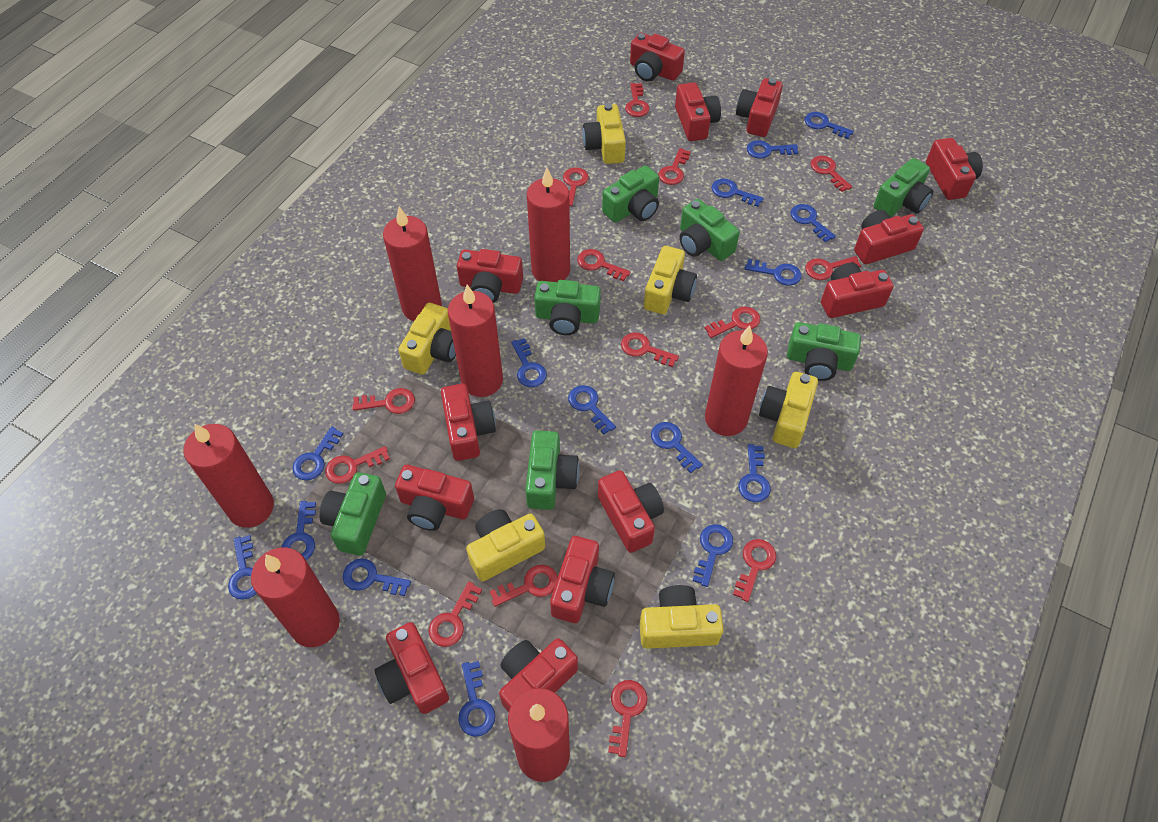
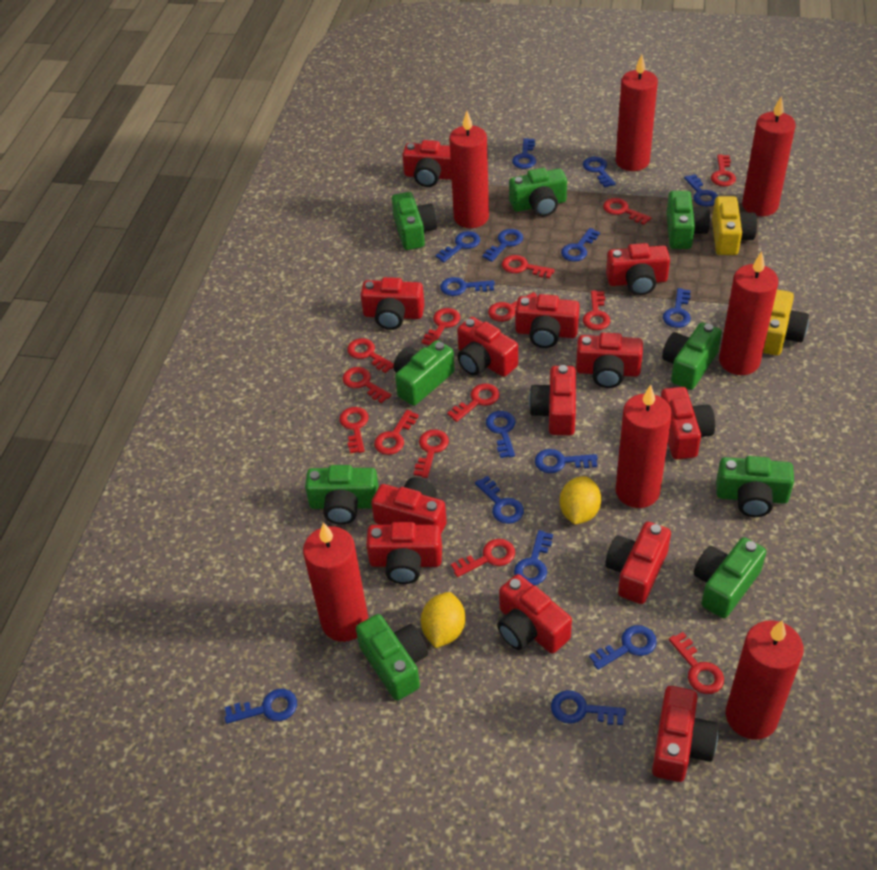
green camera: [319,472,386,556] [525,431,579,510] [534,280,601,335] [602,165,659,223] [679,199,740,261] [787,322,861,381] [874,158,933,217] = 7 -> [305,465,379,525] [356,614,428,701] [392,192,437,250] [394,340,455,406] [509,168,567,217] [662,323,722,390] [666,191,710,249] [694,537,766,618] [716,456,794,517] = 9
yellow camera: [399,303,456,375] [466,509,545,581] [583,103,626,164] [639,585,724,649] [644,246,697,314] [759,372,818,448] = 6 -> [712,196,757,255] [763,290,809,356] = 2
yellow lemon: none = 0 -> [421,592,466,648] [560,476,601,525] = 2

